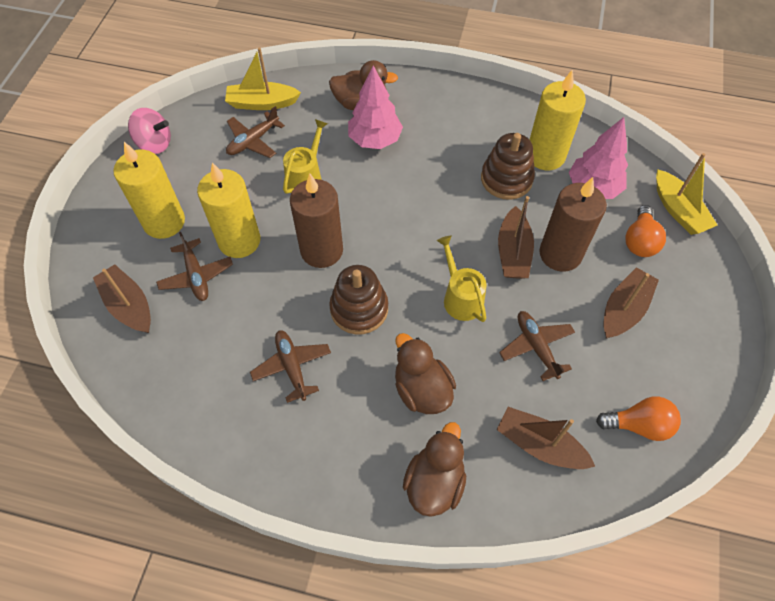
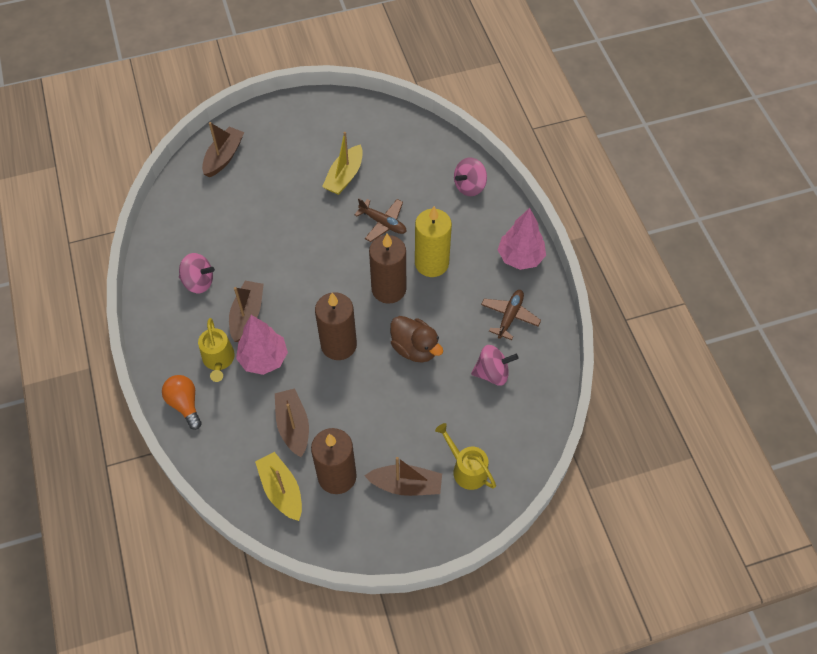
brown candle: [290,173,343,268] [539,177,607,272] = 2 -> [311,428,357,494] [315,292,357,360] [369,234,406,304] = 3
brown duck: [329,60,398,110] [395,333,456,414] [403,422,466,517] = 3 -> [390,316,443,363] = 1
brown plane: [156,232,233,301] [226,106,285,158] [250,330,331,403] [499,311,575,381] = 4 -> [354,198,406,242] [481,290,541,340] = 2
brown stacking toy: [329,265,388,335] [481,133,535,200] = 2 -> none = 0
orange light bulb: [596,397,681,441] [625,205,666,257] = 2 -> [162,375,202,430] = 1
pink spinning top: [128,108,171,154] = 1 -> [179,253,215,293] [454,157,487,196] [471,345,518,385] = 3
yellow candle: [114,142,185,239] [197,162,260,258] [530,70,586,170] = 3 -> [415,206,452,277] = 1

